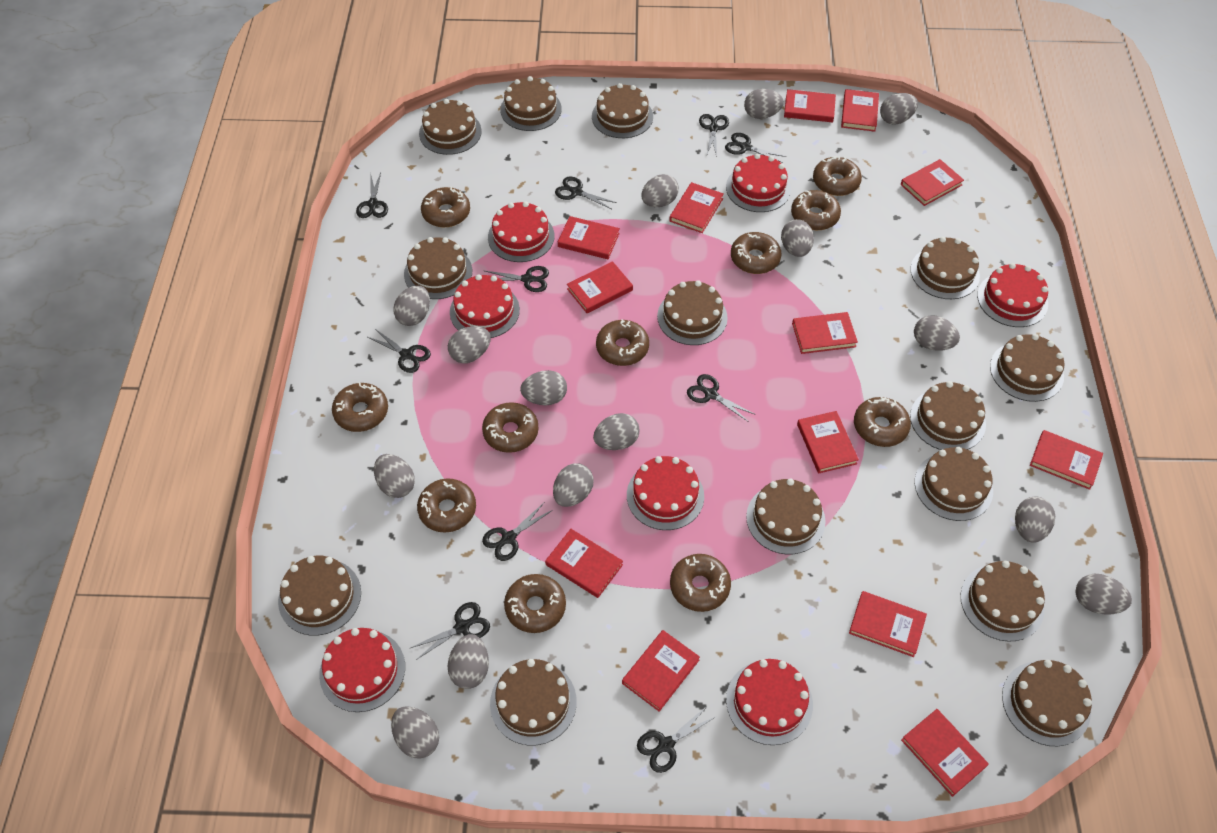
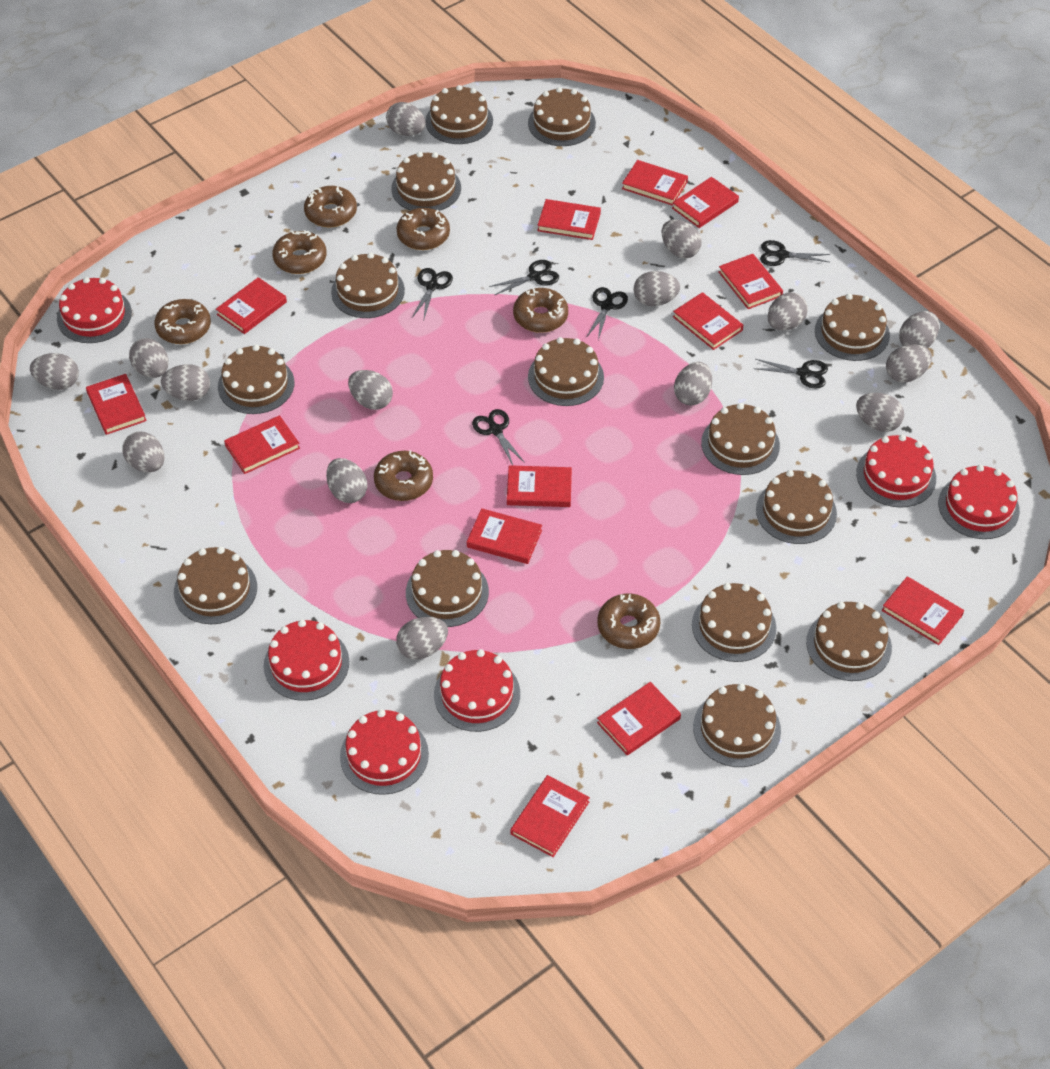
black scissors: [356,173,388,218] [368,329,431,373] [411,602,490,660] [482,503,553,561] [485,266,549,292] [555,177,617,209] [637,705,717,773] [687,374,754,421] [699,114,729,157] [725,133,787,163] = 10 -> [412,268,453,319] [472,409,525,465] [489,260,559,295] [586,287,628,340] [753,359,828,389] [760,240,830,266] = 6
brown donut: [332,382,388,432] [417,478,476,533] [421,186,470,227] [482,402,539,453] [504,574,566,633] [596,320,649,366] [670,554,731,612] [731,232,781,274] [791,190,841,230] [813,156,862,196] [854,397,911,447] = 11 -> [154,299,211,344] [272,230,327,274] [304,186,357,227] [374,450,433,501] [397,208,450,250] [513,288,568,333] [597,594,660,649] = 7
red cake: [319,628,405,712] [450,274,520,338] [488,201,555,262] [627,456,704,530] [726,154,791,212] [726,659,813,745] [977,263,1048,327] = 7 -> [57,277,132,343] [263,620,349,701] [340,709,429,795] [434,649,520,732] [856,435,936,508] [938,465,1020,539] = 6

